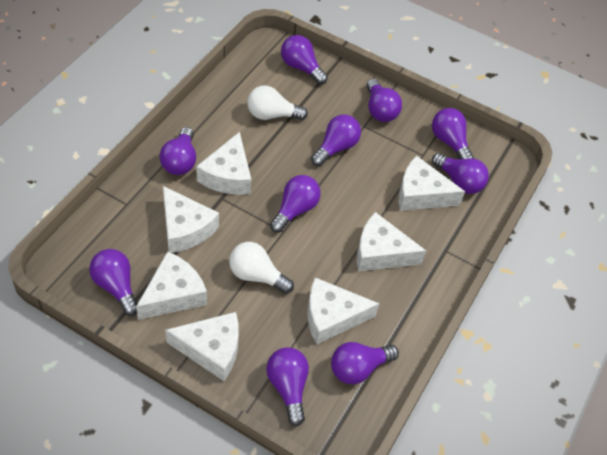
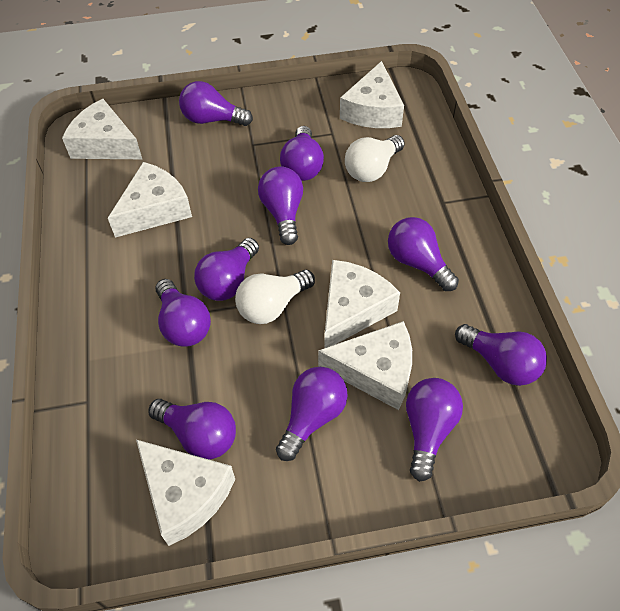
white cheese: [136,251,207,320] [163,186,219,253] [165,312,239,381] [196,132,251,195] [307,278,380,344] [357,212,426,271] [399,156,465,211] = 7 -> [62,99,142,159] [108,162,192,238] [136,440,235,546] [318,321,412,410] [325,260,400,348] [340,61,404,128] = 6

